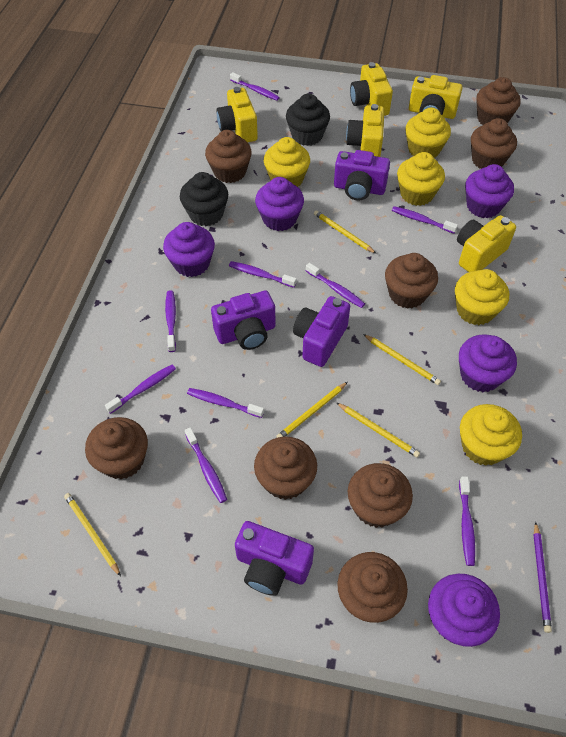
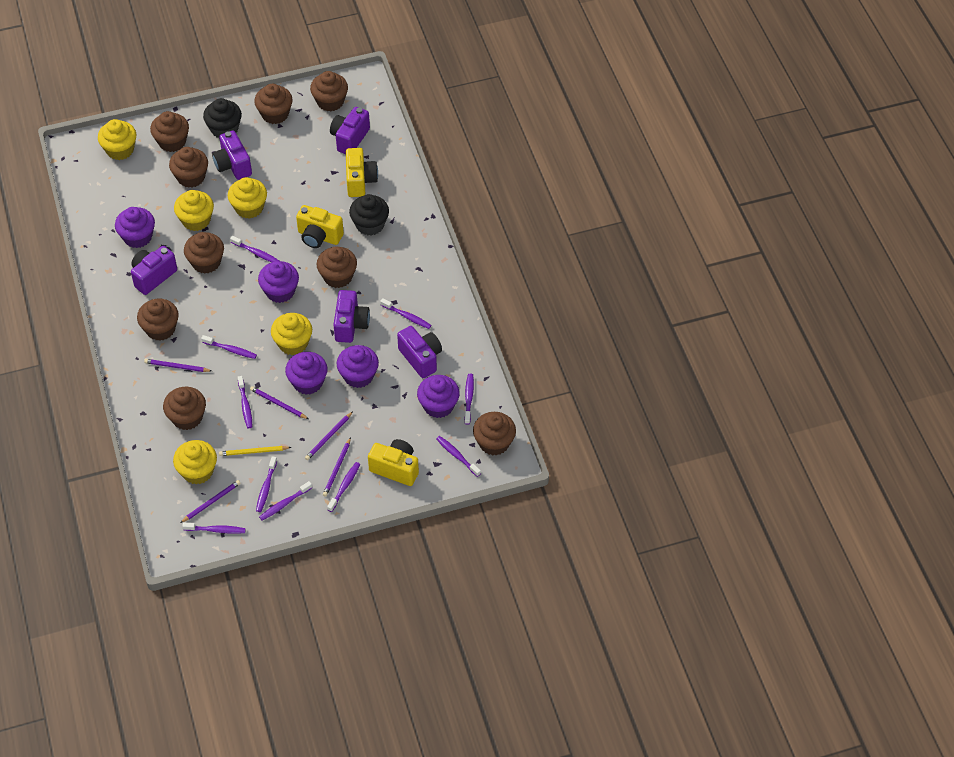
brown cupcake: [85,417,148,479] [205,130,252,183] [254,437,317,500] [337,552,408,623] [348,463,413,528] [385,253,438,309] [471,118,517,169] [476,77,521,125] = 8 -> [137,299,179,341] [150,111,189,152] [163,387,206,430] [169,147,208,188] [184,232,224,274] [254,84,293,124] [310,71,348,112] [316,247,357,288] [473,412,516,456] = 9
purple camera: [211,291,276,350] [235,521,314,596] [293,296,350,367] [334,150,390,201] = 4 -> [131,246,177,295] [212,130,252,180] [330,107,370,154] [333,290,370,343] [397,326,442,378] = 5
purple pencil: [534,522,552,633] = 1 -> [144,359,211,372] [180,480,241,523] [250,386,308,419] [305,411,353,460] [323,437,351,497] = 5
purple toothbrush: [105,365,176,414] [165,290,176,352] [185,427,227,503] [187,388,264,418] [229,261,297,288] [230,72,280,101] [306,263,365,308] [392,206,458,234] [459,476,475,566] = 9 -> [182,523,246,534] [201,335,257,359] [230,236,279,262] [238,376,253,428] [256,456,277,512] [259,481,312,521] [327,462,360,512] [380,298,432,329] [436,436,481,477] [464,374,474,425] = 10
yellow camera: [216,87,258,142] [346,104,384,157] [350,62,393,116] [409,75,462,119] [457,215,516,272] = 5 -> [296,205,344,248] [346,148,378,197] [368,439,419,486] = 3
yellow pencil: [64,493,121,576] [276,382,348,438] [314,210,376,253] [337,403,420,457] [363,334,441,385] = 5 -> [219,446,292,456] = 1

